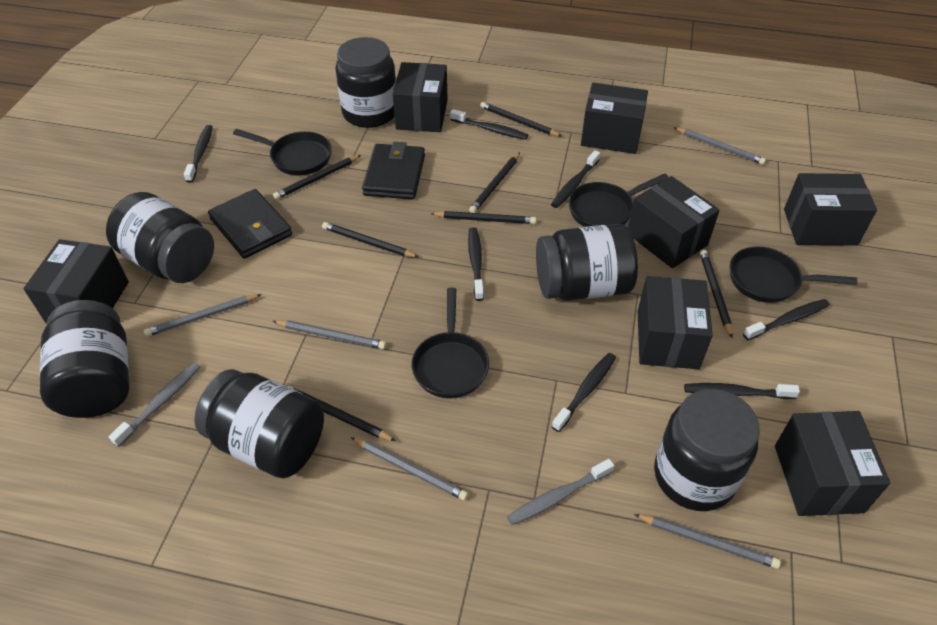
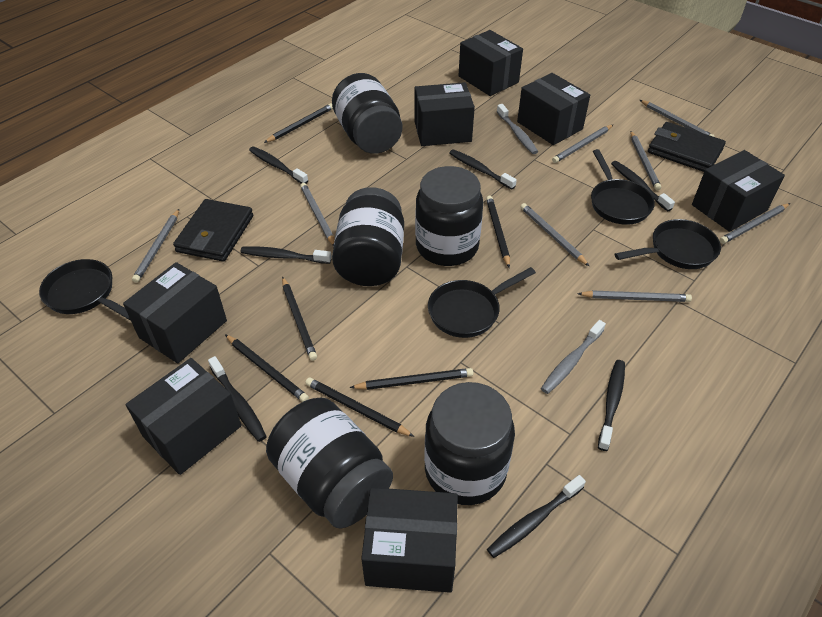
black jar: [40,300,130,418] [106,192,214,283] [194,369,324,478] [335,37,396,128] [536,224,638,301] [654,389,760,511] = 6 -> [266,398,393,529] [332,73,402,154] [332,187,404,286] [415,166,483,266] [424,382,515,505] = 5
black pencil: [273,155,361,200] [288,386,396,441] [322,222,419,258] [430,211,536,224] [469,152,520,213] [480,102,562,137] [700,249,733,338] = 7 -> [225,334,309,402] [264,103,333,143] [282,277,317,361] [305,378,414,437] [350,368,473,390] [486,196,510,268] = 6
grey pencil: [144,294,262,337] [273,320,386,349] [351,437,468,501] [634,514,781,569] [673,127,766,165] = 5 -> [132,209,179,283] [300,183,335,246] [521,203,589,266] [552,125,613,163] [577,290,692,302] [631,131,661,190] [640,100,715,137] [720,203,790,244] = 8

